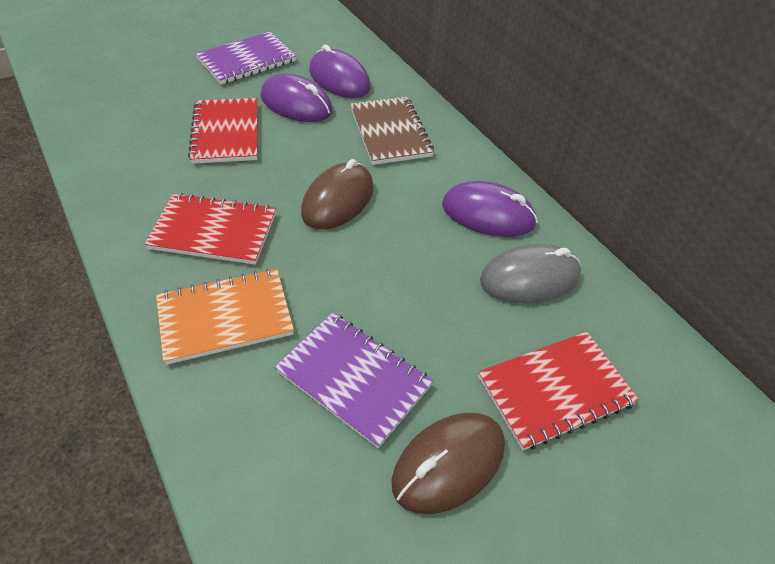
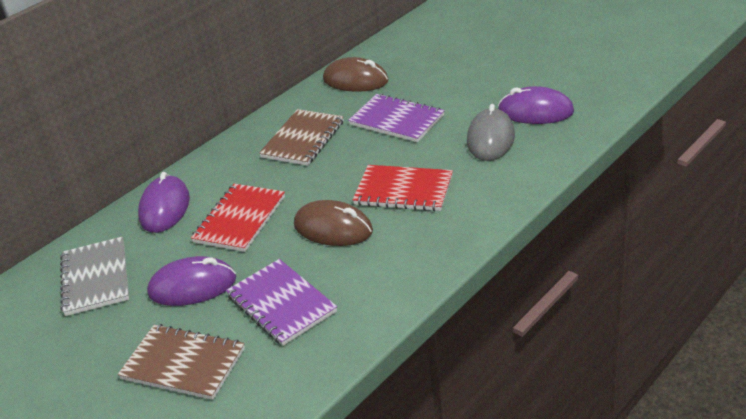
brown notebook: [350,97,434,165] = 1 -> [118,324,245,400] [259,109,344,166] = 2
grey notebook: none = 0 -> [60,237,129,316] = 1
orange notebook: [156,269,294,365] = 1 -> none = 0
red notebook: [145,193,276,265] [188,98,257,164] [478,332,639,451] = 3 -> [191,184,285,252] [353,165,453,211] = 2

